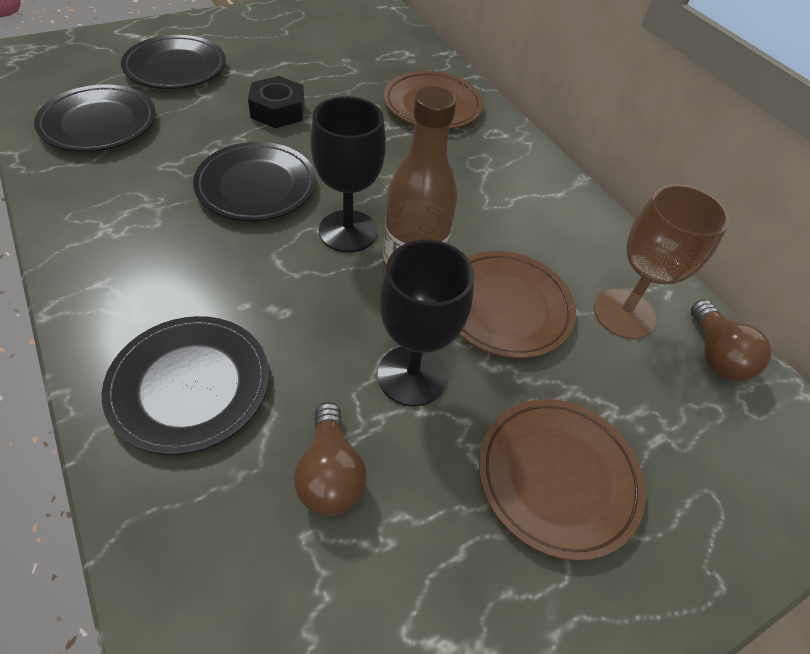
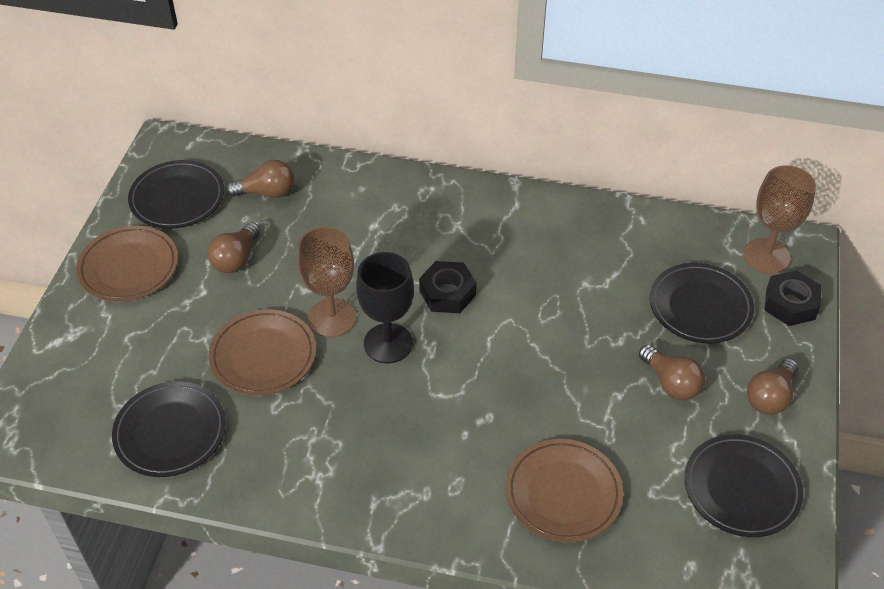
black goblet: [310,96,386,253] [378,240,474,407] = 2 -> [356,252,414,363] = 1
black nut: [248,76,305,128] = 1 -> [419,261,477,313] [764,270,822,326] = 2
brown bottle: [383,86,458,272] = 1 -> none = 0
brown goblet: [594,184,729,339] = 1 -> [297,227,356,337] [743,165,816,274] = 2
brown light bulb: [294,402,367,516] [690,300,772,381] = 2 -> [207,222,260,273] [226,160,294,198] [639,345,705,400] [747,358,798,415] = 4

